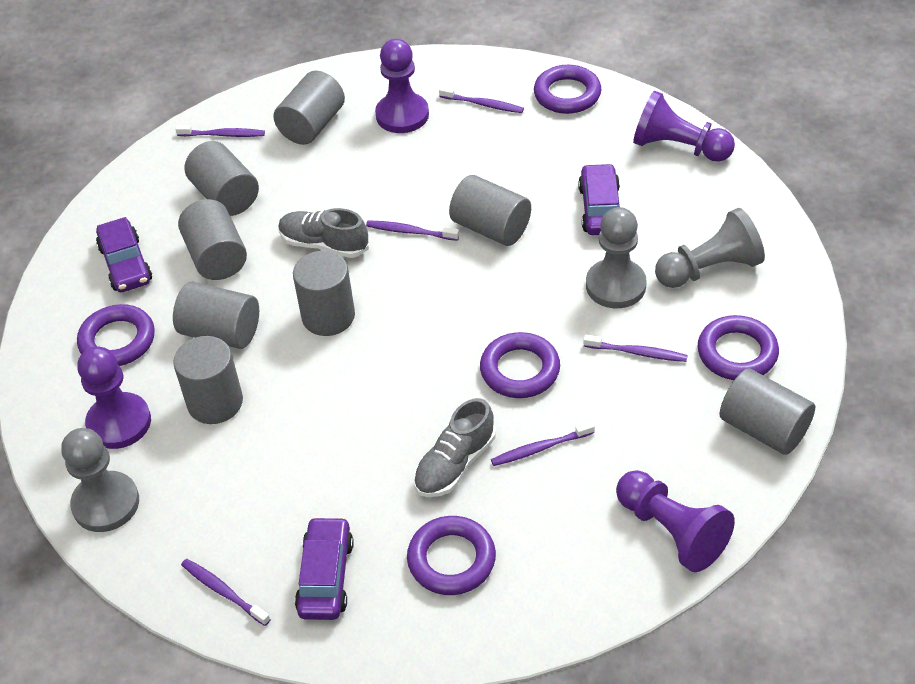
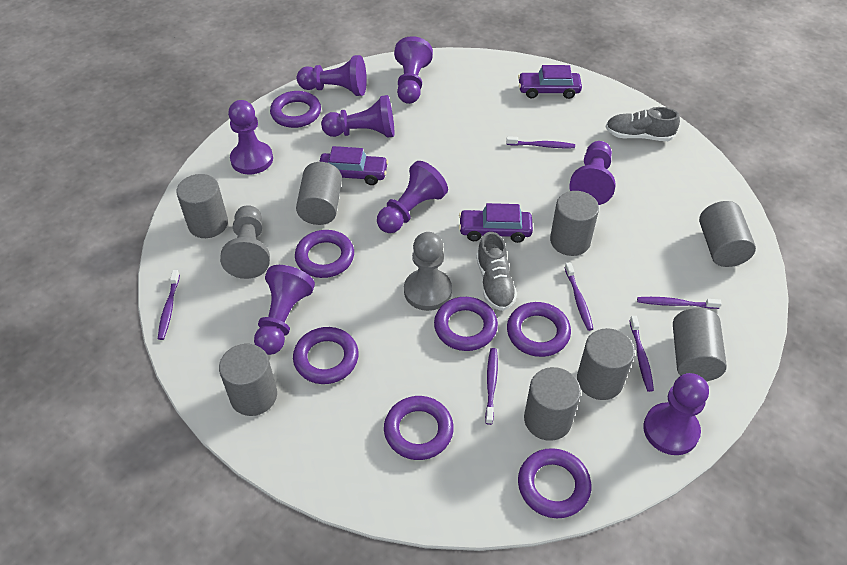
grey pawn: [61,428,139,532] [586,207,647,308] [655,208,765,288] = 3 -> [220,205,270,279] [404,232,452,311] = 2
purple pawn: [77,346,151,449] [375,39,429,133] [616,470,735,572] [633,91,735,162] = 4 -> [228,100,273,174] [254,265,315,355] [297,55,367,96] [321,95,394,138] [377,161,448,233] [394,36,433,104] [569,141,615,205] [643,373,709,455] = 8
purple ring: [77,304,155,366] [407,516,496,595] [480,332,560,398] [534,65,601,114] [698,315,779,380] = 5 -> [270,91,321,128] [293,327,359,384] [295,230,354,278] [384,396,454,460] [434,297,498,351] [507,302,571,357] [518,448,591,518] = 7

